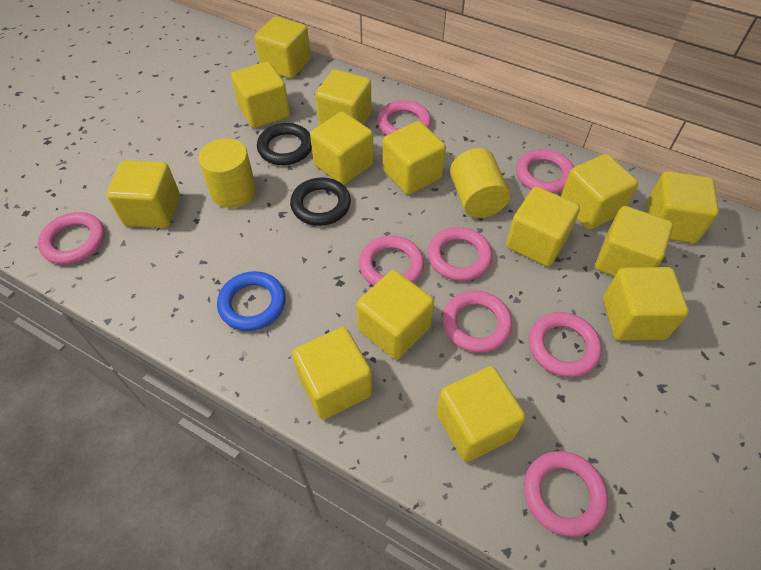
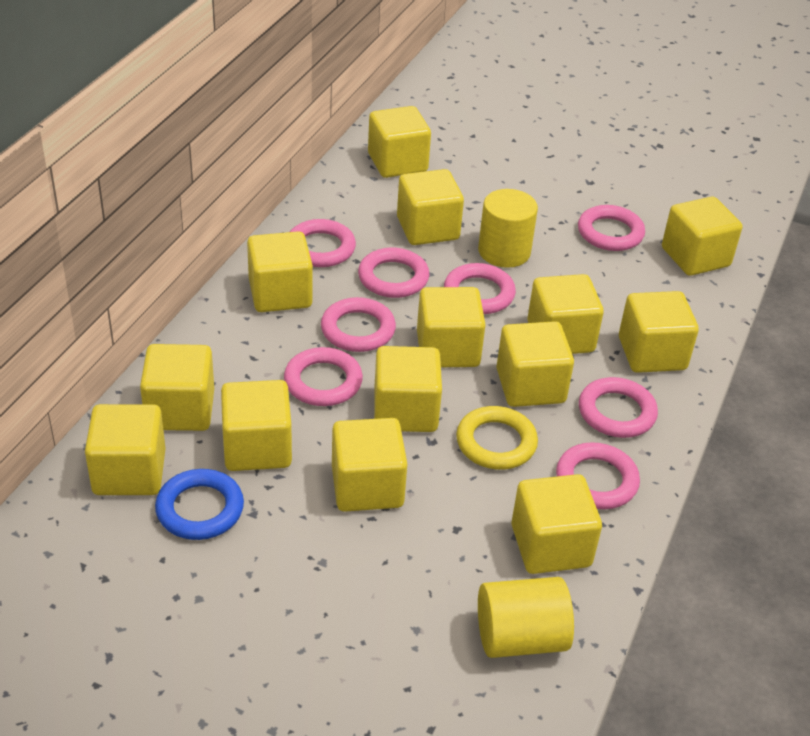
black ring: [257,123,312,165] [290,178,351,226] = 2 -> none = 0
yellow ring: none = 0 -> [456,406,538,470] = 1

